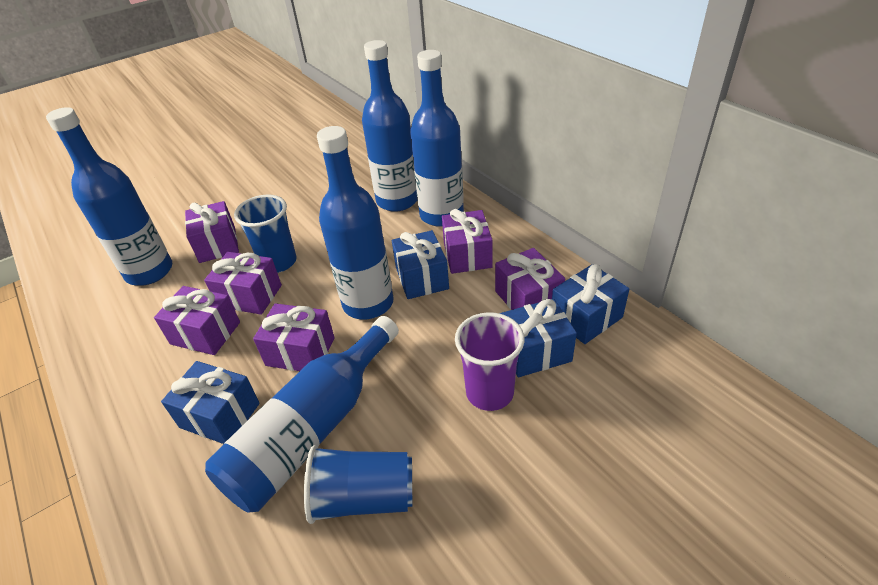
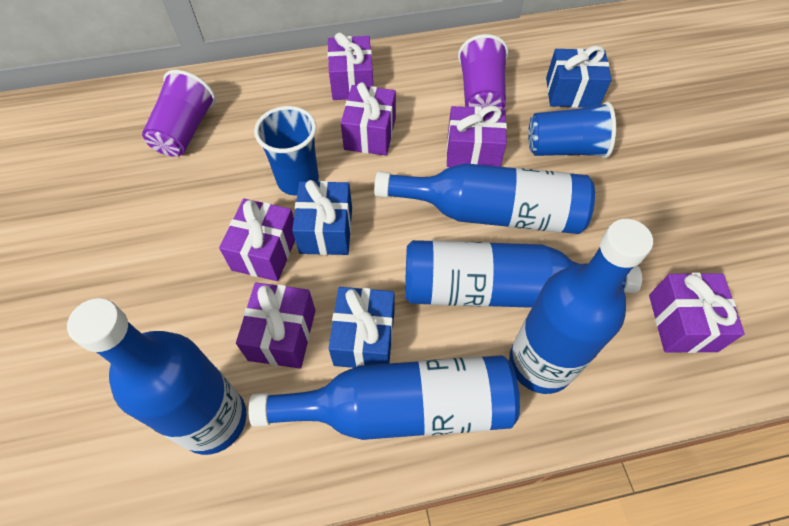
blue gift: [161,361,260,444] [392,230,449,299] [500,299,577,377] [552,264,629,344] = 4 -> [292,180,352,255] [328,287,394,368] [546,46,612,108] = 3
purple cup: [455,312,524,411] = 1 -> [142,70,216,156] [458,34,508,109] = 2

